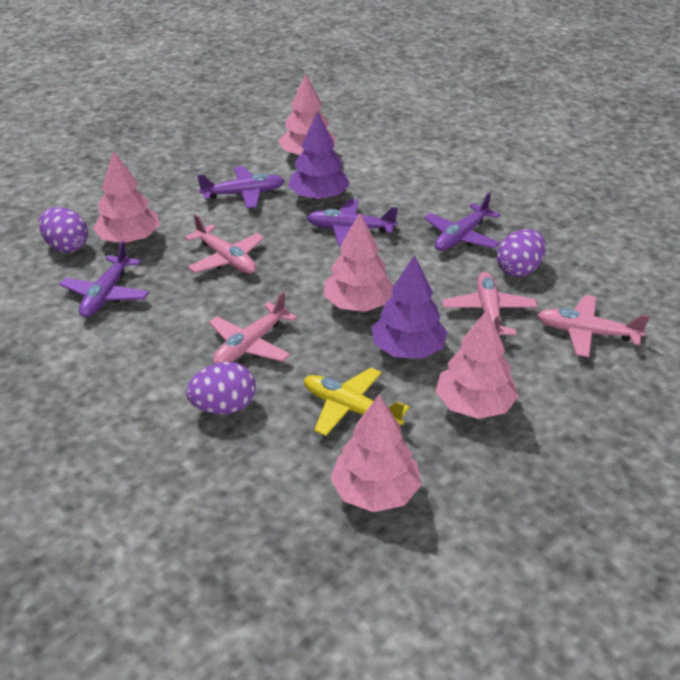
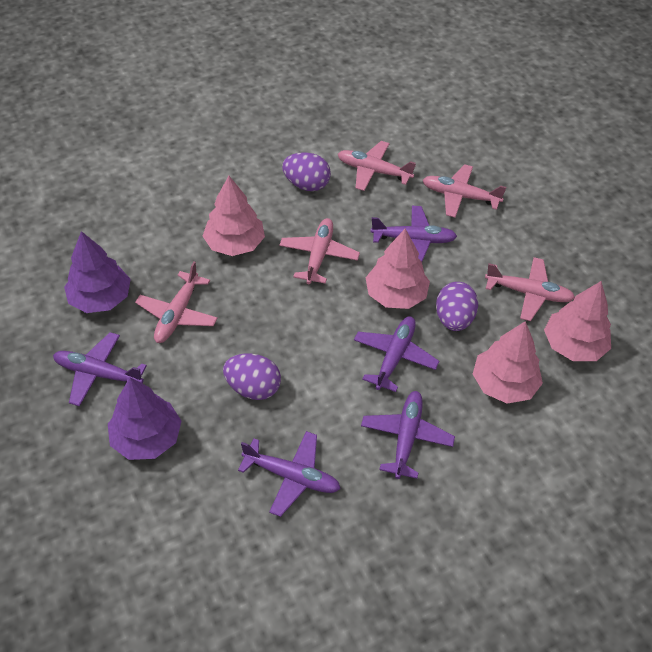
pink plane: [185,214,264,274] [209,291,297,364] [442,272,538,336] [537,295,650,357] = 4 -> [135,262,218,343] [279,218,360,284] [338,141,416,191] [423,164,506,218] [485,257,575,321] = 5
pink tree: [93,151,160,243] [278,73,335,155] [324,213,393,312] [330,394,421,512] [436,309,519,419] = 5 -> [203,176,265,256] [365,229,430,309] [473,321,543,404] [544,281,611,361] = 4
purple plane: [60,240,149,317] [197,166,285,209] [306,199,398,246] [424,192,500,251] = 4 -> [53,332,147,406] [238,431,341,517] [354,316,439,392] [361,391,455,479] [371,206,457,261] = 5
yellow plane: [304,367,410,436] = 1 -> none = 0

